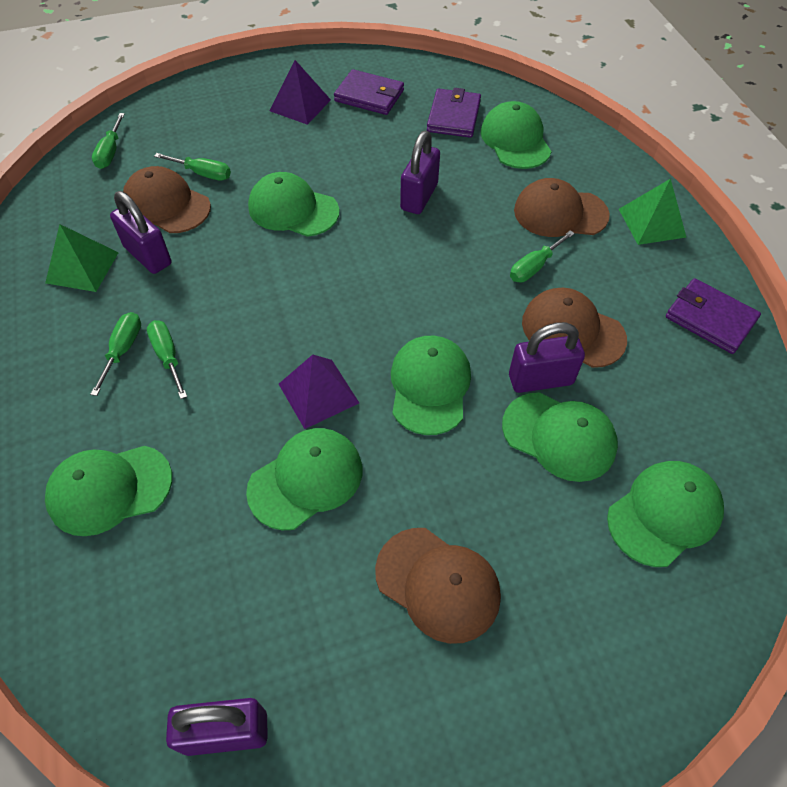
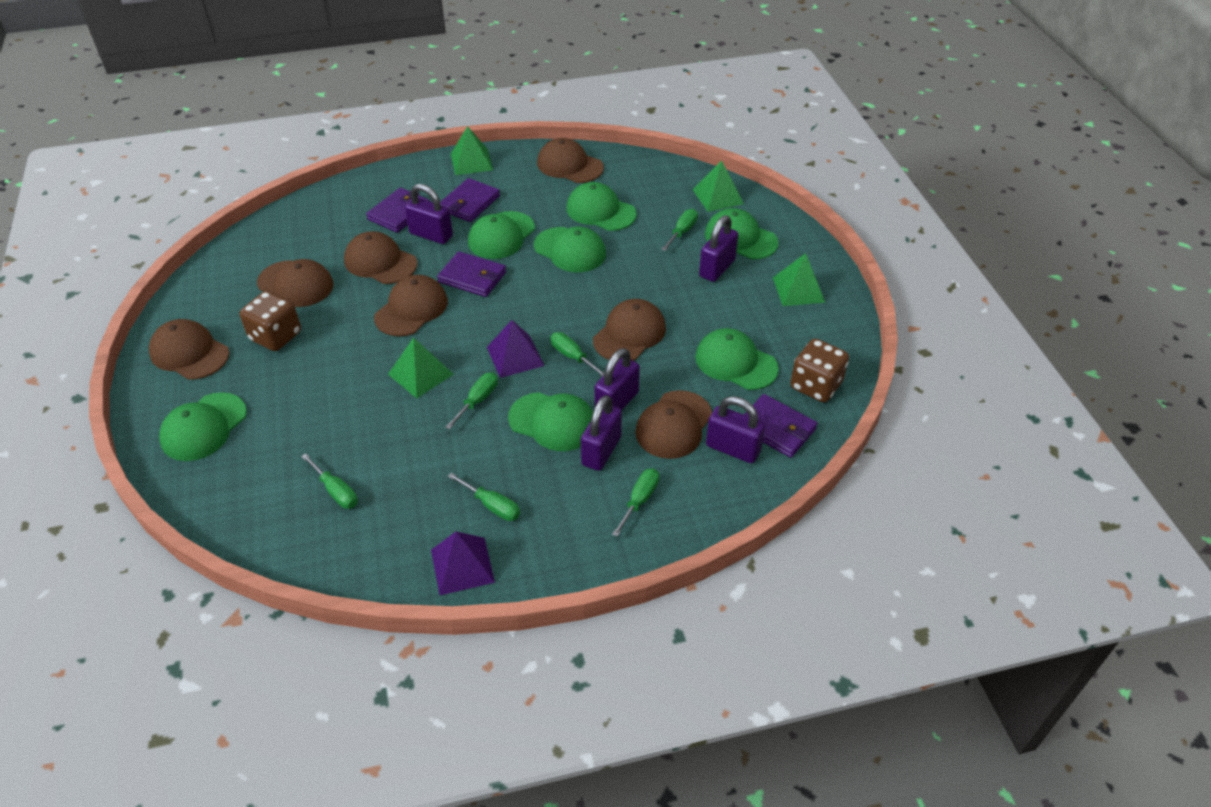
brown cap: [123,166,211,233] [375,528,501,644] [514,178,610,237] [522,288,627,368] = 4 -> [149,319,229,380] [257,259,334,307] [344,231,417,284] [374,275,448,336] [537,138,604,183] [593,299,666,361] [635,390,712,459] = 7
brown dice: none = 0 -> [240,291,301,351] [790,338,849,402] = 2
green pyramid: [45,224,119,292] [619,179,686,245] = 2 -> [388,337,453,398] [451,126,493,175] [693,161,744,212] [773,253,825,306] = 4
green screwdriver: [90,312,141,396] [92,113,125,169] [147,320,187,399] [154,153,231,181] [510,230,575,282] = 5 -> [301,453,358,509] [445,372,498,429] [448,473,520,521] [550,332,605,377] [612,468,659,537] [661,209,698,251] = 6
purple padlock: [110,191,171,274] [166,698,267,756] [400,131,440,214] [509,322,585,393] = 4 -> [405,184,453,244] [581,395,622,471] [595,348,640,410] [699,215,738,282] [706,396,765,463] = 5
purple wallet: [334,69,404,115] [427,88,481,138] [666,278,761,354] = 3 -> [366,188,430,233] [437,251,506,297] [440,178,500,222] [744,394,818,458] = 4

